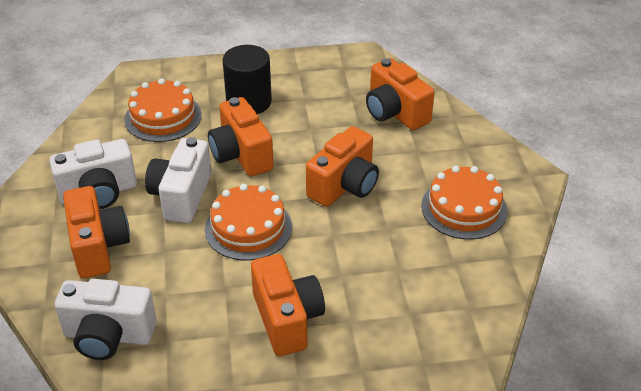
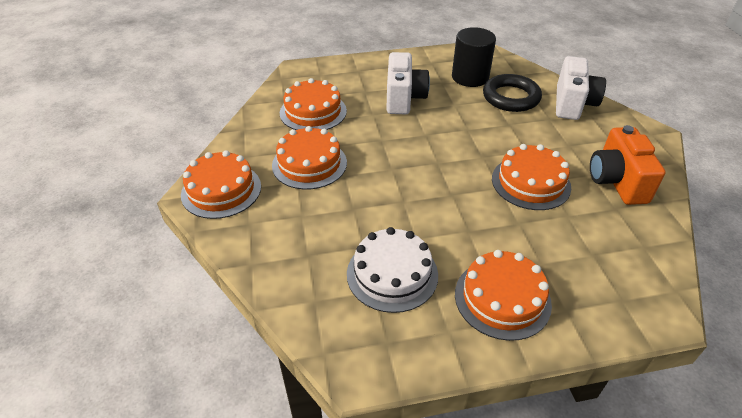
black ring: none = 0 -> [483,74,542,112] = 1
orange cake: [124,78,202,142] [205,184,292,261] [421,166,507,240] = 3 -> [181,150,261,219] [272,126,347,189] [280,78,347,130] [455,250,552,341] [492,144,571,210] = 5
orange camera: [63,186,130,278] [208,97,274,176] [251,254,325,356] [306,126,379,207] [366,58,435,130] = 5 -> [590,125,666,205] = 1
white cake: none = 0 -> [347,227,438,313] = 1
white camera: [49,139,137,209] [55,279,157,360] [145,137,211,223] = 3 -> [386,52,430,114] [556,56,606,120] = 2

